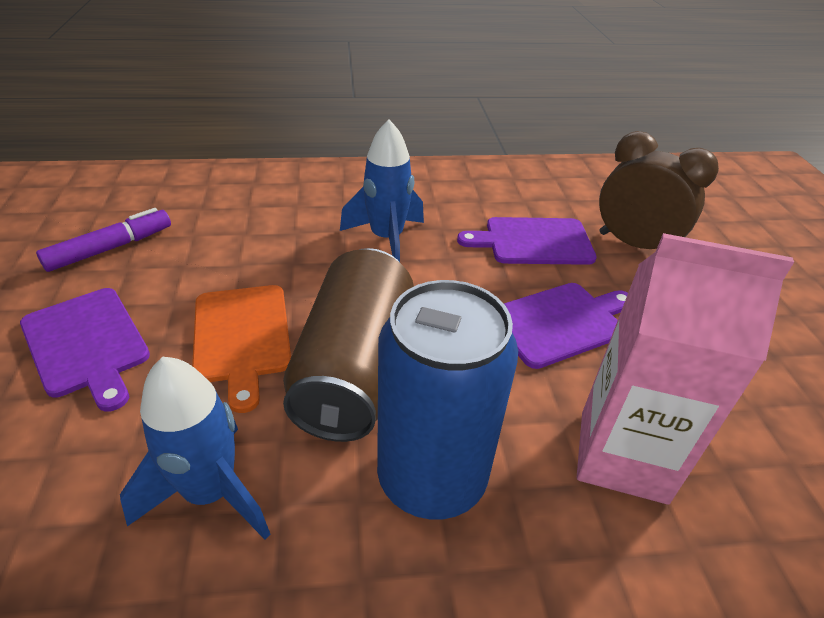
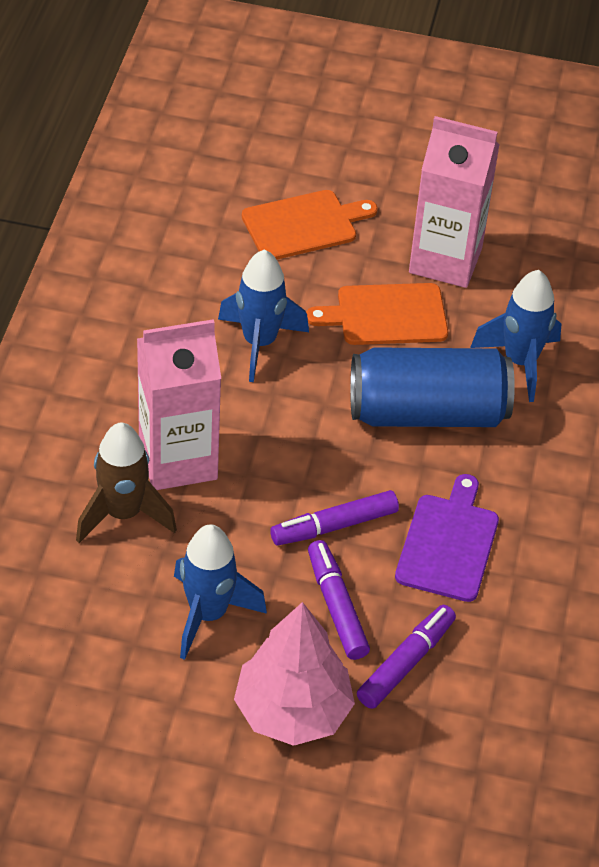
blue rocket: [120,357,270,540] [340,119,424,262] = 2 -> [174,524,267,660] [218,249,309,382] [470,270,561,402] = 3
brown can: [283,248,414,442] = 1 -> none = 0
brown clock: [599,131,719,249] = 1 -> none = 0
brown rocket: none = 0 -> [76,422,177,543] = 1
orange cutting board: [192,285,291,413] = 1 -> [242,190,378,259] [306,283,448,345] = 2
pink carton: [577,233,794,505] = 1 -> [137,319,221,490] [409,116,500,288] = 2
pink tree: none = 0 -> [234,602,355,746] = 1
purple cutting board: [20,288,150,412] [457,217,597,265] [504,283,628,369] = 3 -> [395,474,499,602] = 1
purple marker: [36,208,171,272] = 1 -> [270,490,399,546] [308,540,370,660] [357,605,456,709] = 3

